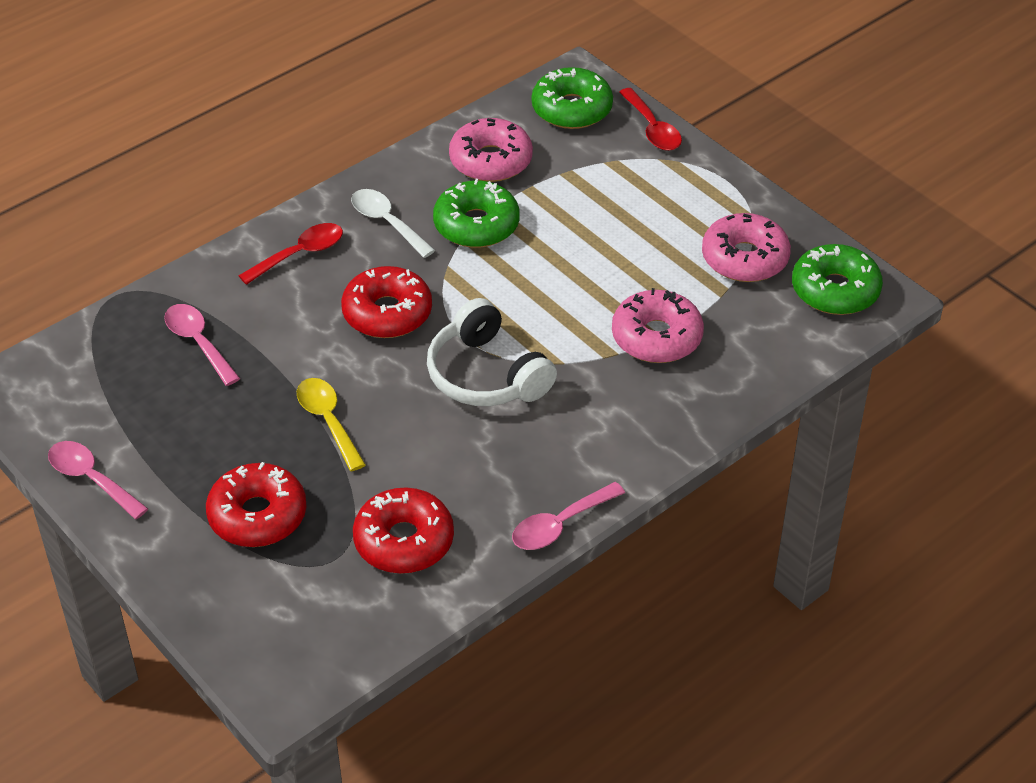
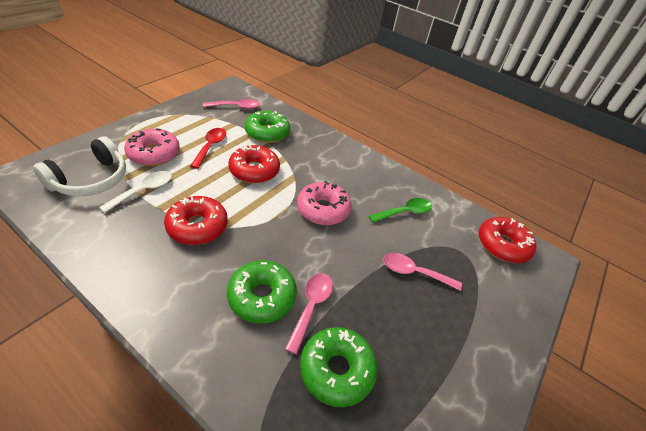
green spoon: none = 0 -> [369,198,432,223] = 1
pink donut: [449,118,533,182] [612,288,704,363] [702,213,791,282] = 3 -> [124,128,180,166] [297,181,352,225] = 2
red spoon: [239,223,343,285] [619,88,682,151] = 2 -> [190,128,226,169] = 1
yellow spoon: [297,378,366,471] = 1 -> none = 0

